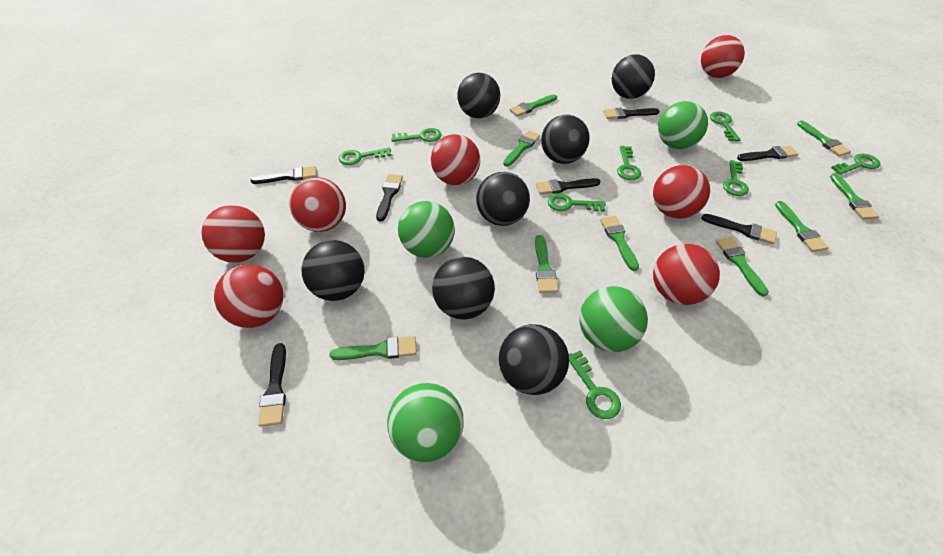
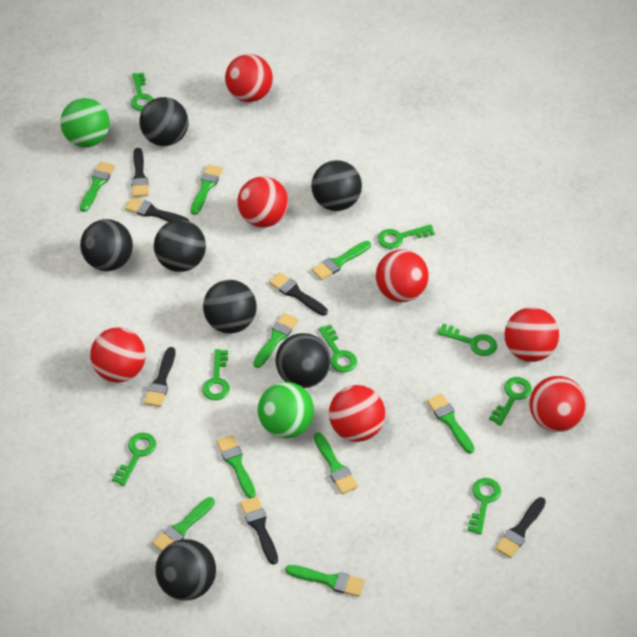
black brush: [251,166,317,184] [258,343,286,427] [376,174,403,222] [536,178,601,195] [603,108,660,119] [701,214,777,244] [737,146,798,161] = 7 -> [125,197,189,222] [131,148,149,197] [144,347,175,407] [240,496,278,565] [269,272,328,316] [495,497,546,558] = 6
green ball: [387,383,463,463] [398,201,455,258] [579,286,648,352] [658,101,708,149] = 4 -> [60,98,110,147] [258,382,314,438] = 2

